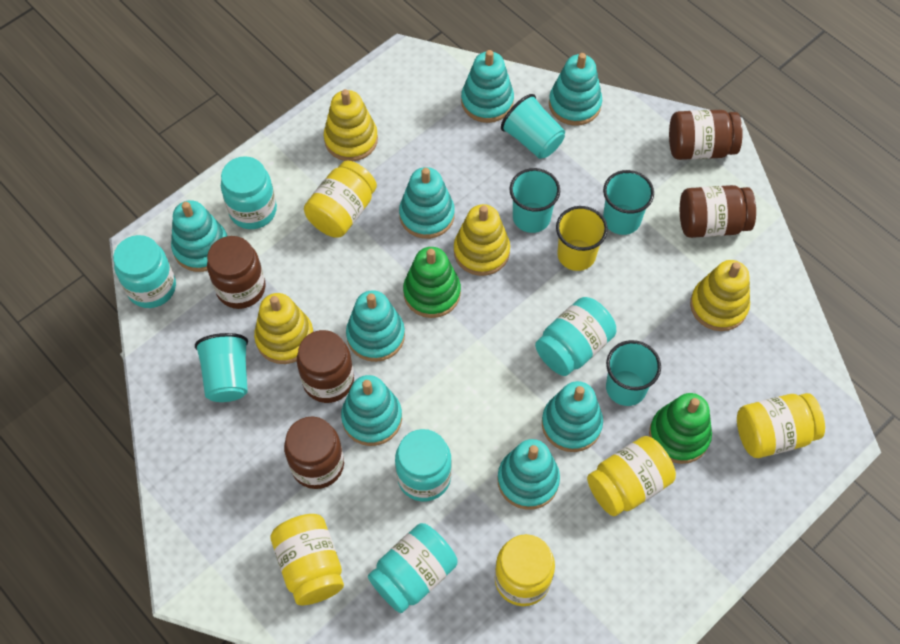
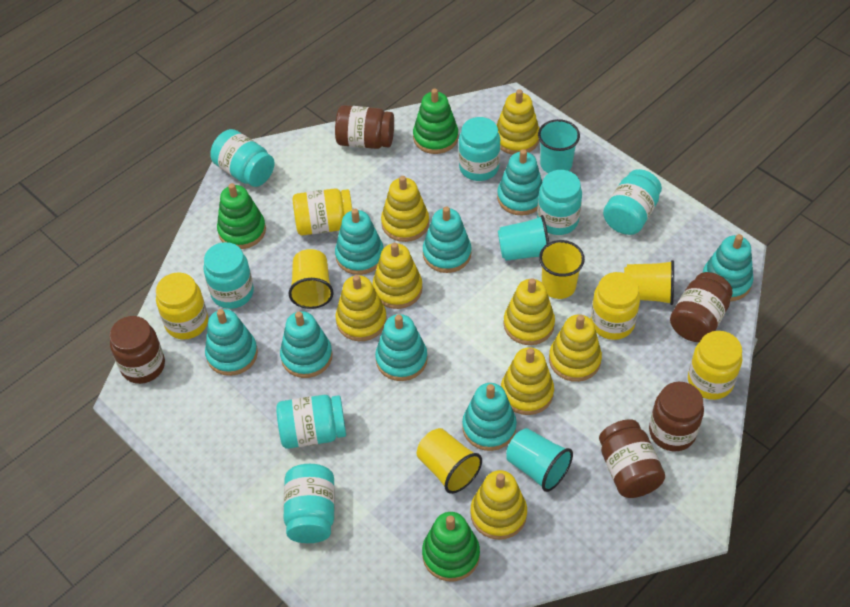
green stacking toy: [403,247,461,318] [649,393,712,464] = 2 -> [217,183,266,249] [413,89,458,154] [422,512,480,581] = 3
turquoise cup: [195,333,248,402] [501,94,565,159] [510,168,560,233] [603,170,654,235] [606,340,661,406] = 5 -> [498,215,549,261] [506,428,573,492] [538,119,580,173] = 3
turquoise jar: [113,235,176,308] [221,156,277,229] [368,523,457,613] [395,429,452,502] [535,297,616,376] = 5 -> [203,242,254,309] [210,129,275,187] [276,395,346,449] [283,464,335,543] [459,117,500,181] [537,170,582,235] [603,169,662,235] = 7
yellow cup: [556,206,608,271] = 1 -> [288,249,334,309] [417,428,482,494] [539,240,585,299] [624,260,674,305] = 4
yellow jar: [270,514,344,605] [304,160,377,238] [495,534,555,606] [587,436,676,516] [737,393,825,458] = 5 -> [156,273,208,340] [293,188,352,235] [591,272,640,340] [688,331,742,400] = 4
yellow stacking toy: [254,293,313,364] [324,89,378,161] [454,204,510,276] [690,260,750,331] = 4 -> [336,275,387,341] [372,242,423,309] [381,176,429,242] [470,470,527,540] [497,89,539,155] [501,347,554,415] [503,278,555,345] [549,314,602,382] = 8

